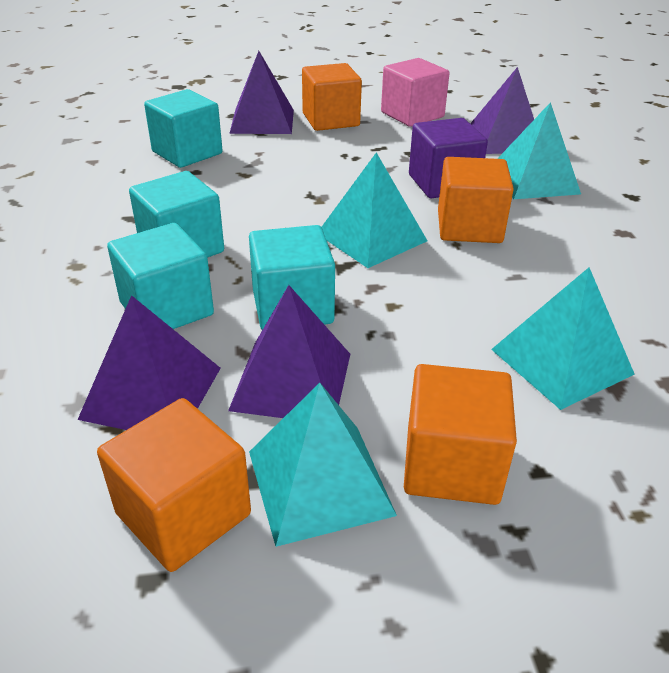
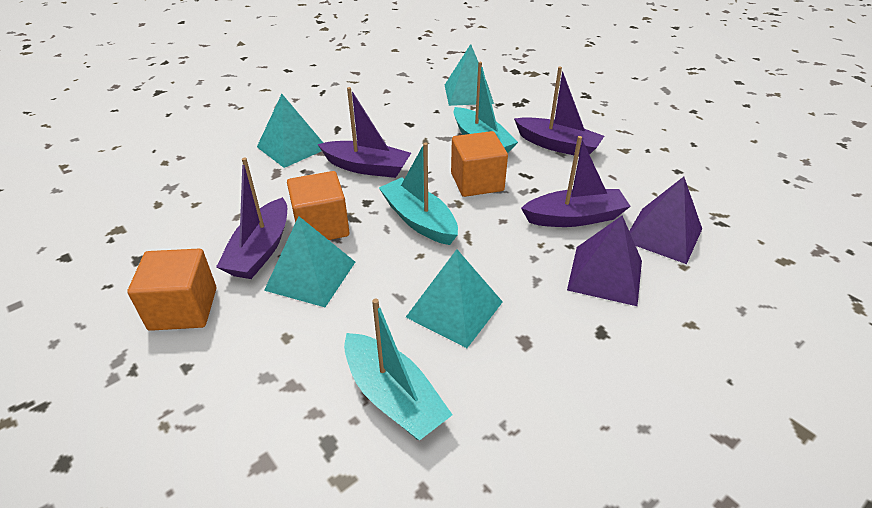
orange cube: [97,398,251,572] [302,63,362,131] [404,364,517,505] [438,157,514,243] = 4 -> [127,249,216,331] [287,171,350,240] [451,131,508,197] = 3
pink cube: [381,58,450,127] = 1 -> none = 0
purple boat: none = 0 -> [216,158,287,279] [318,87,411,178] [514,67,604,155] [521,136,631,227] = 4
purple cube: [409,118,488,199] = 1 -> none = 0
purple pyramid: [78,295,221,430] [228,285,350,418] [229,51,294,134] [470,67,534,154] = 4 -> [567,215,642,306] [629,177,702,264] = 2
turquoise boat: none = 0 -> [344,299,453,440] [379,143,458,245] [453,62,518,153] = 3
turquoise cube: [107,223,214,329] [129,171,224,258] [144,89,223,168] [249,225,335,330] = 4 -> none = 0

